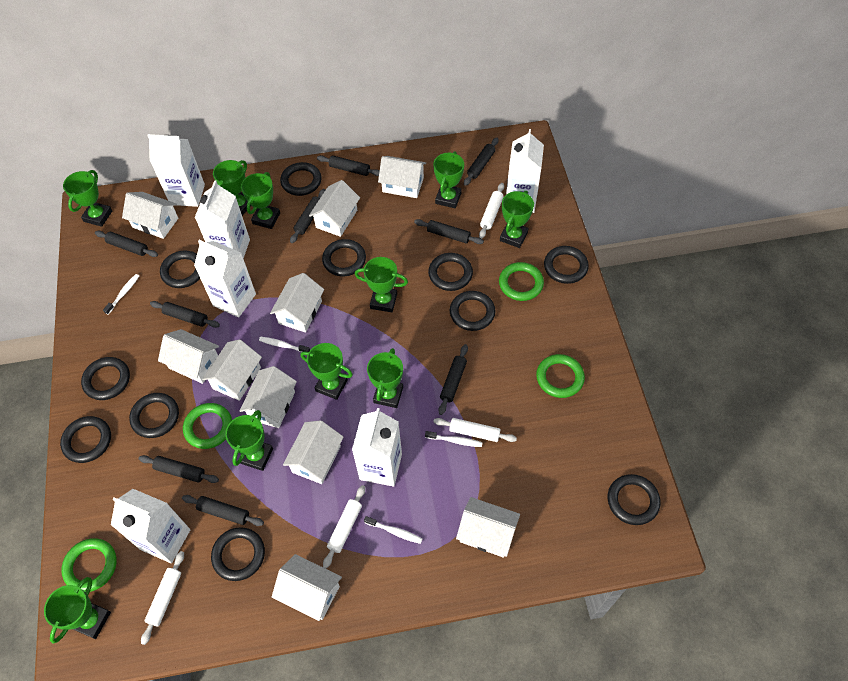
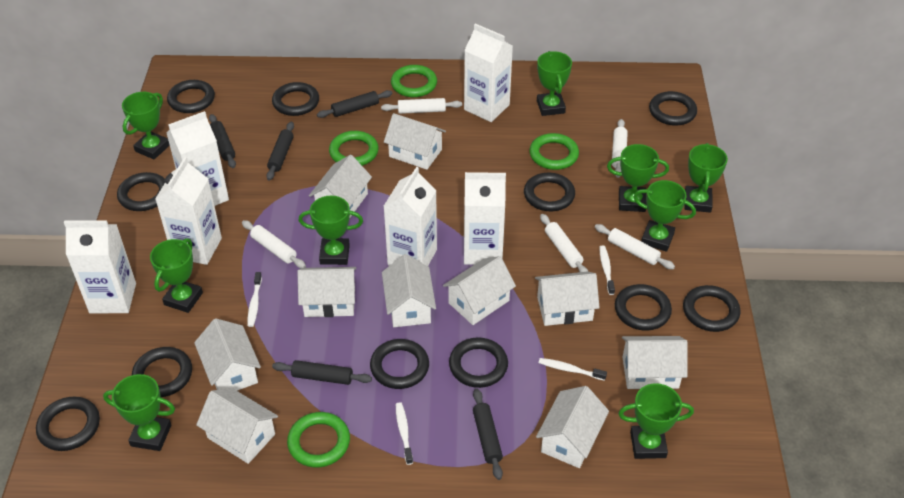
black rolling pin: [95,231,158,257] [139,455,219,483] [150,301,220,328] [182,495,264,526] [290,189,326,243] [317,155,380,176] [414,219,484,244] [438,344,468,415] [464,138,499,186] = 9 -> [209,114,236,168] [266,122,294,180] [272,360,372,385] [317,90,393,118] [473,389,503,480] = 5
green trophy: [44,577,111,643] [63,170,112,227] [213,160,251,216] [225,410,273,471] [241,172,280,229] [301,343,353,400] [355,257,408,312] [367,348,403,408] [433,151,464,208] [500,191,534,248] = 10 -> [103,374,175,451] [122,92,170,159] [150,238,203,313] [299,195,363,265] [537,51,572,116] [607,144,669,212] [618,383,694,459] [634,180,696,252] [684,143,728,213] = 9
white rolling pin: [141,551,184,645] [323,485,365,568] [433,418,517,442] [479,183,504,239] = 4 -> [242,220,306,268] [381,98,462,114] [540,214,588,272] [595,224,675,269] [612,119,628,178] = 5

